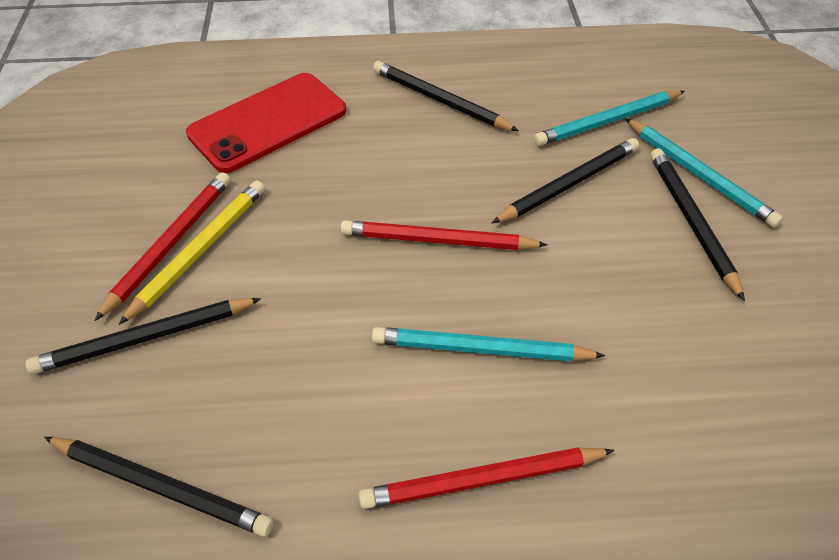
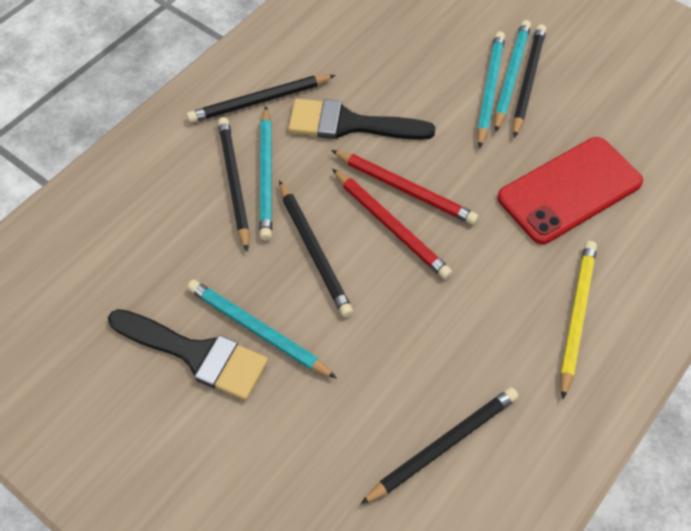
black brush: none = 0 -> [108,309,268,400] [288,99,435,140] = 2
red pencil: [94,172,230,321] [340,220,547,250] [358,447,615,509] = 3 -> [331,150,479,225] [332,169,452,279] = 2
turquoise pencil: [372,327,605,362] [534,90,685,146] [625,118,783,228] = 3 -> [187,280,337,378] [259,107,272,241] [477,32,505,149] [495,20,531,132] = 4

